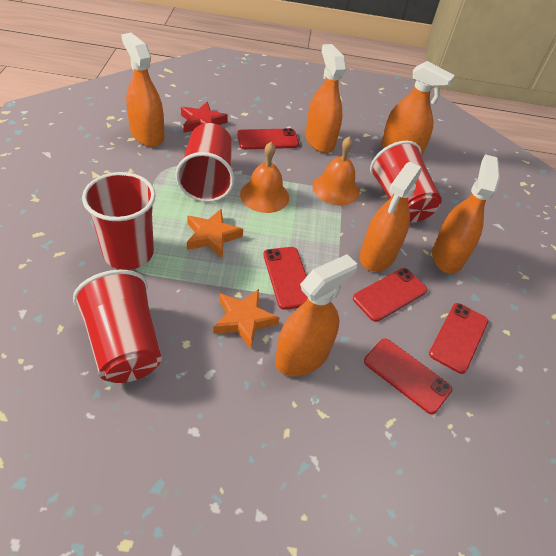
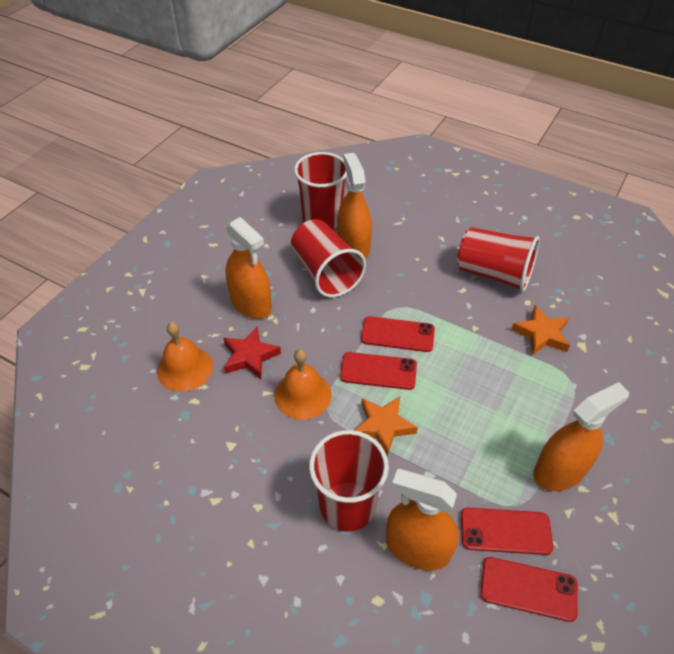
orange spray bottle: [121,33,165,147] [275,254,357,376] [305,44,346,153] [360,162,422,272] [381,61,455,156] [432,154,500,274] = 6 -> [225,217,272,319] [338,153,372,259] [386,469,459,570] [533,382,629,491] = 4
red phone: [237,128,299,149] [263,247,308,310] [353,268,428,322] [364,338,452,414] [429,303,488,374] = 5 -> [340,352,417,390] [361,316,435,352] [461,508,553,555] [480,557,578,622] = 4

